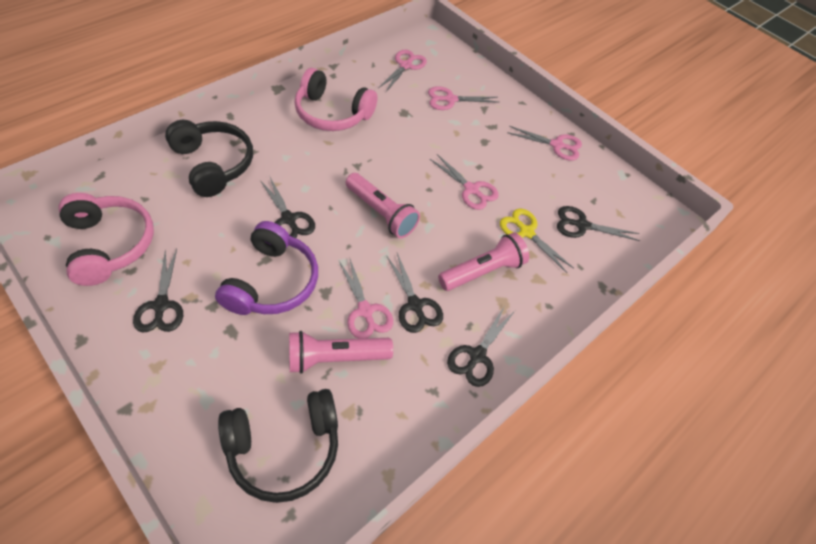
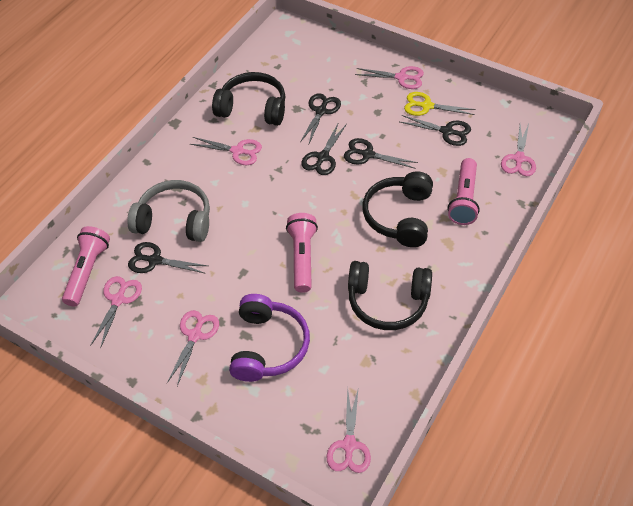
black headphones: [165,120,253,197] [218,389,338,503] = 2 -> [212,72,285,126] [348,261,432,330] [363,171,433,247] = 3
grey headphones: none = 0 -> [127,180,210,242] = 1
pink headphones: [59,193,154,286] [295,68,377,131] = 2 -> none = 0
pink scissors: [339,257,393,339] [378,50,427,92] [428,86,500,110] [430,154,499,210] [507,126,582,161] = 5 -> [90,276,142,349] [167,310,219,386] [190,137,262,165] [327,388,371,473] [355,66,424,89] [501,124,536,176] = 6

